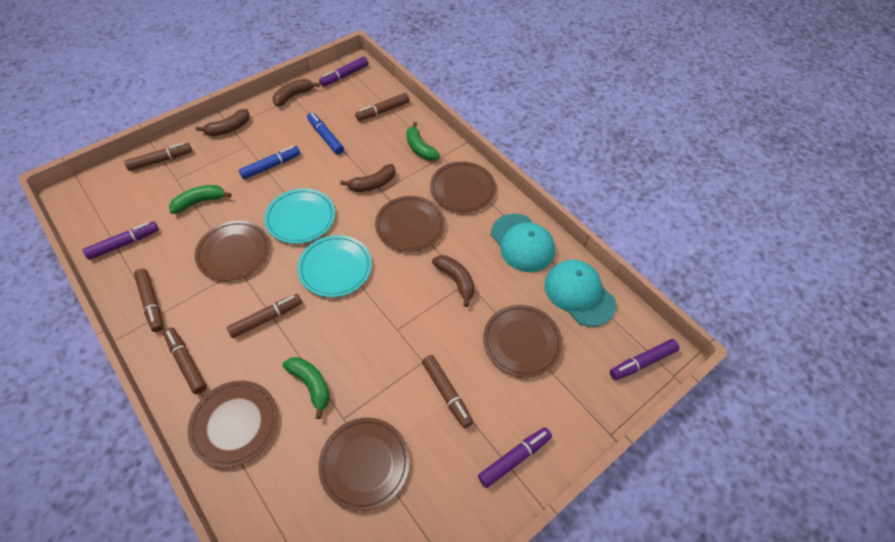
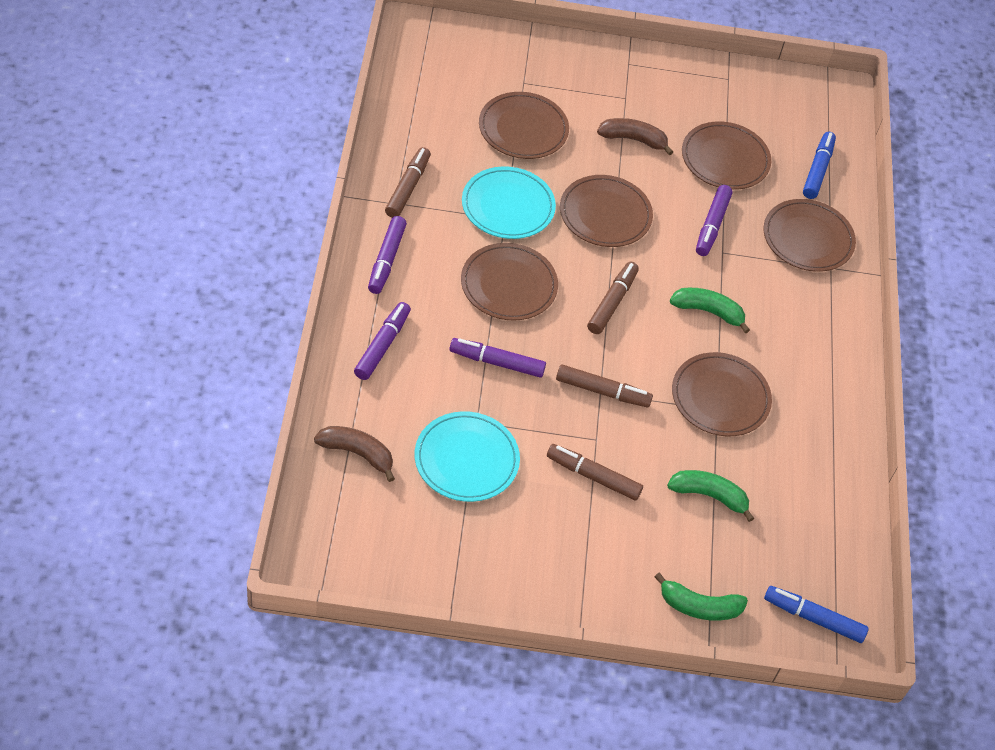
brown banana: [196,109,250,136] [273,79,320,106] [340,164,396,192] [432,255,475,307] = 4 -> [314,426,395,482] [597,118,673,155] = 2
brown marker: [124,143,192,171] [134,269,164,332] [163,328,207,394] [227,294,302,338] [355,93,410,121] [422,355,473,428] = 6 -> [385,147,431,218] [547,444,643,501] [556,364,653,408] [587,262,639,334] = 4
turquoise cap: [491,214,555,272] [544,260,616,327] = 2 -> none = 0

